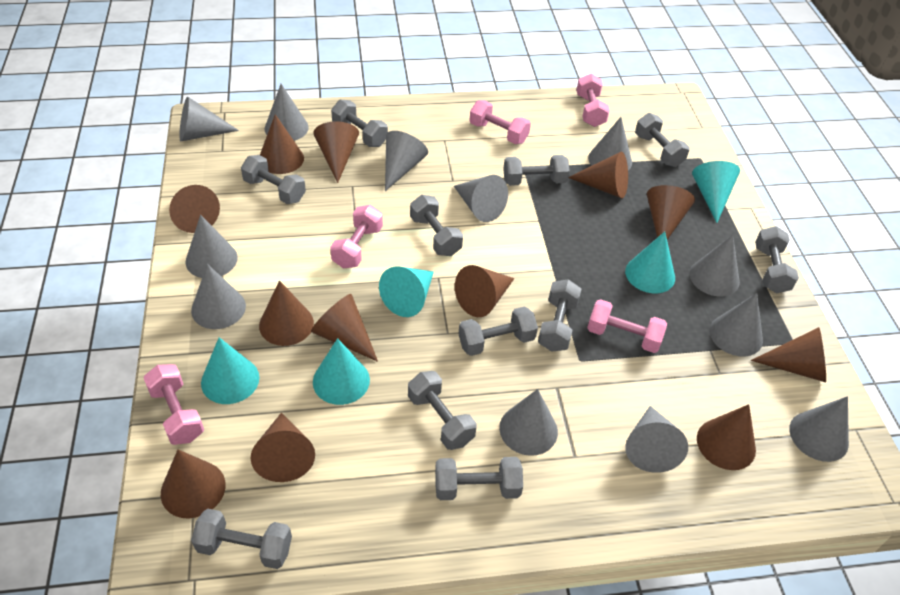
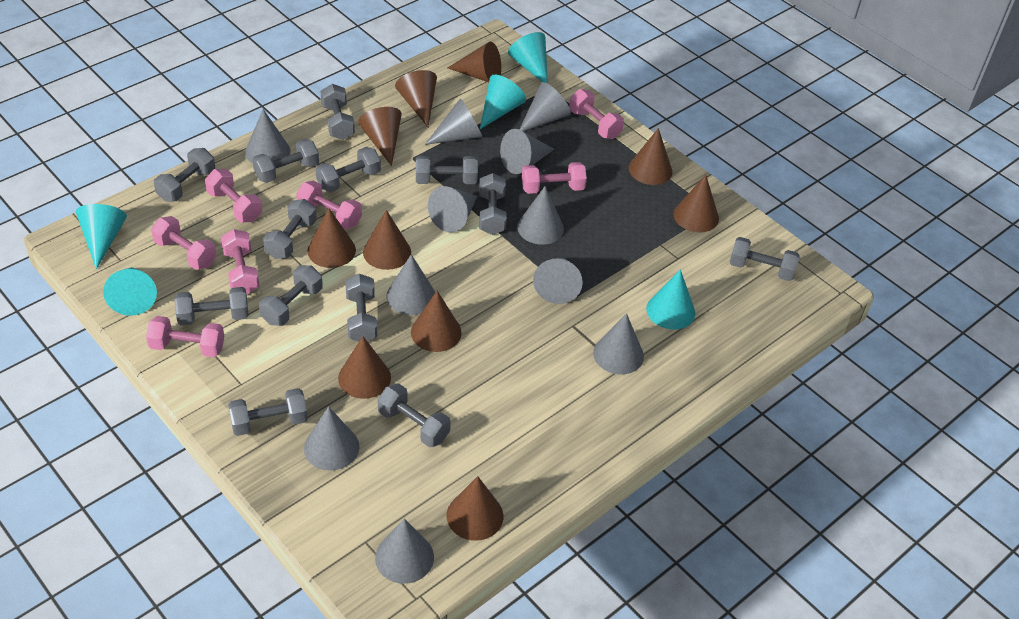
brown cone: [161,450,225,518] [169,185,220,233] [251,413,315,482] [259,280,314,346] [260,114,304,174] [311,294,378,362] [313,121,359,183] [455,265,514,317] [568,152,628,198] [647,185,695,240] [697,404,756,470] [751,327,826,382] = 12 -> [307,208,356,268] [338,336,391,399] [358,107,402,166] [363,210,411,270] [395,70,437,127] [411,291,462,352] [447,476,503,541] [448,42,501,82] [629,128,672,185] [673,175,719,232] = 10
grey cone: [179,97,239,141] [186,215,238,278] [191,264,246,329] [265,84,309,141] [385,131,428,191] [454,175,508,222] [499,389,558,456] [588,117,632,170] [625,406,688,473] [689,235,740,297] [710,293,763,356] [789,396,849,462] = 12 -> [245,109,290,163] [304,406,360,471] [375,518,434,584] [386,254,435,315] [425,98,482,145] [428,186,477,232] [500,129,554,174] [517,186,564,245] [519,82,571,131] [533,258,583,304] [593,313,644,375] = 11
grey dumbbell: [191,509,292,569] [241,155,306,204] [331,100,388,147] [408,371,477,450] [410,195,463,256] [435,457,523,500] [459,307,538,356] [503,155,570,186] [538,279,581,352] [635,113,690,167] [755,226,799,293] = 11 -> [154,148,215,202] [175,287,248,325] [228,388,308,436] [252,139,319,183] [259,265,323,326] [263,199,317,259] [316,147,381,192] [321,84,355,140] [345,274,377,342] [378,383,451,448] [416,156,478,184] [479,173,507,235] [730,237,800,281] = 13
pink dumbbell: [143,364,204,445] [330,205,383,269] [469,100,531,144] [577,74,610,127] [587,299,667,353] = 5 -> [146,316,224,357] [151,216,217,270] [205,169,262,222] [221,229,259,295] [296,181,362,229] [522,162,587,194] [569,89,624,139] = 7

